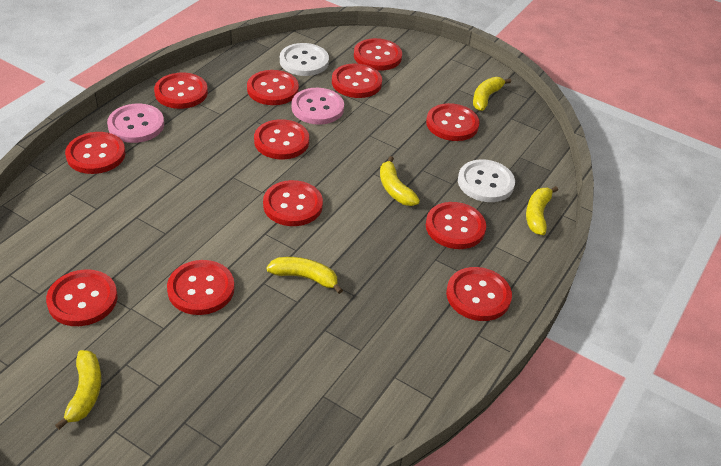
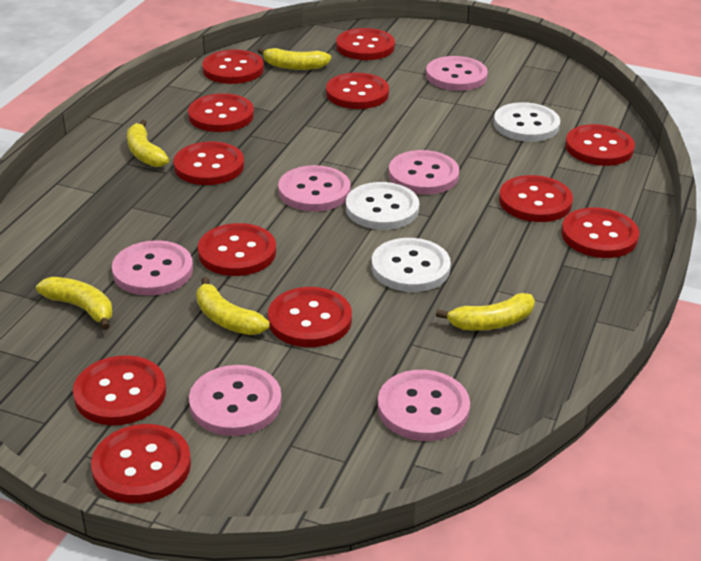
pink button: [107,103,164,143] [292,88,344,125] = 2 -> [112,240,193,296] [189,365,282,436] [278,165,351,212] [378,370,470,441] [389,150,459,195] [426,56,488,91] = 6
white button: [280,43,329,76] [458,159,515,202] = 2 -> [346,182,419,230] [371,238,451,292] [494,102,560,142] = 3

